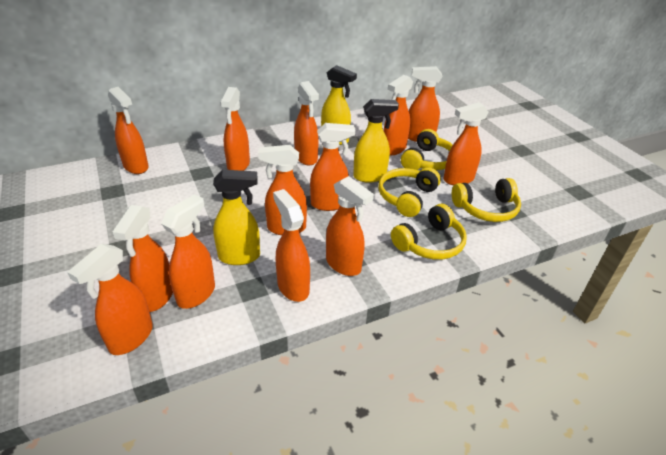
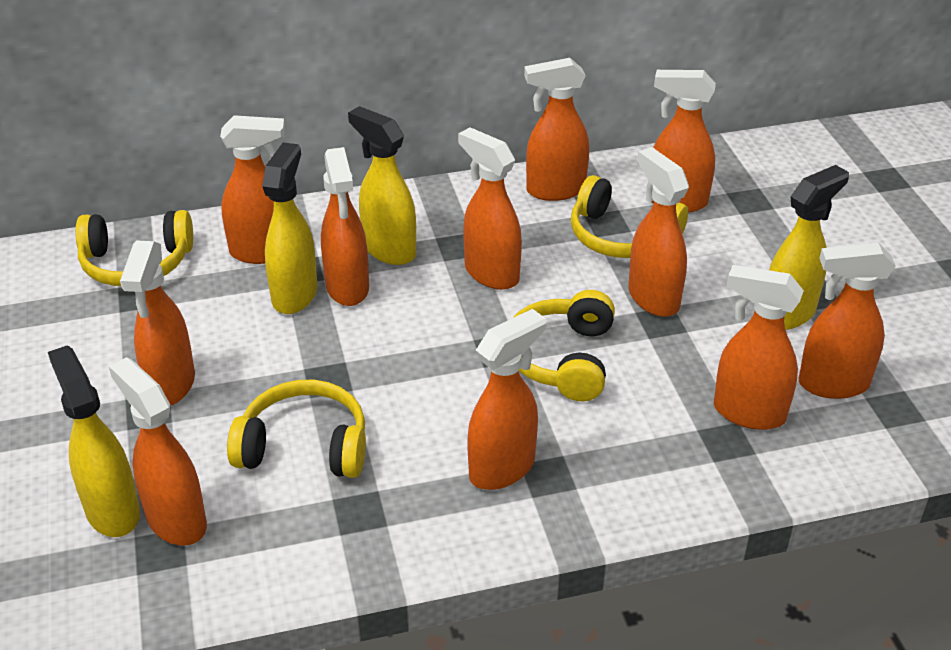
orange spray bottle: [67,244,153,355] [108,87,149,174] [112,205,173,312] [161,194,215,309] [220,87,250,171] [258,145,307,235] [273,189,310,302] [294,81,319,166] [310,123,355,211] [326,176,374,276] [383,75,413,155] [408,66,442,142] [443,102,489,185] = 13 -> [109,357,207,546] [120,240,195,406] [220,115,285,264] [321,147,369,306] [458,127,522,290] [467,309,546,490] [524,58,589,201] [628,147,689,317] [648,70,716,212] [714,265,804,430] [799,243,896,399] = 11
yellow spray bottle: [213,170,260,265] [321,65,357,145] [353,99,399,183] = 3 -> [48,345,140,537] [262,142,318,314] [348,106,416,265] [769,165,849,330] = 4

